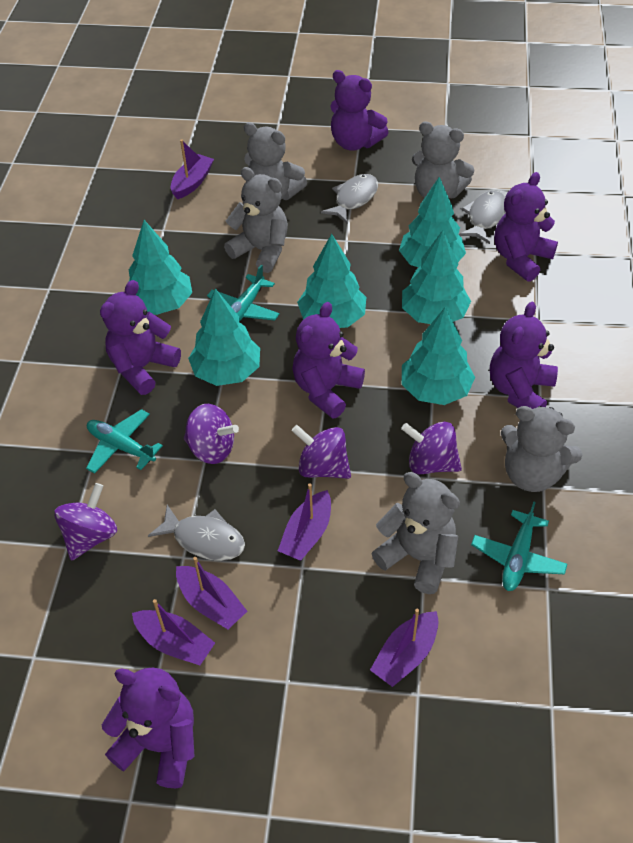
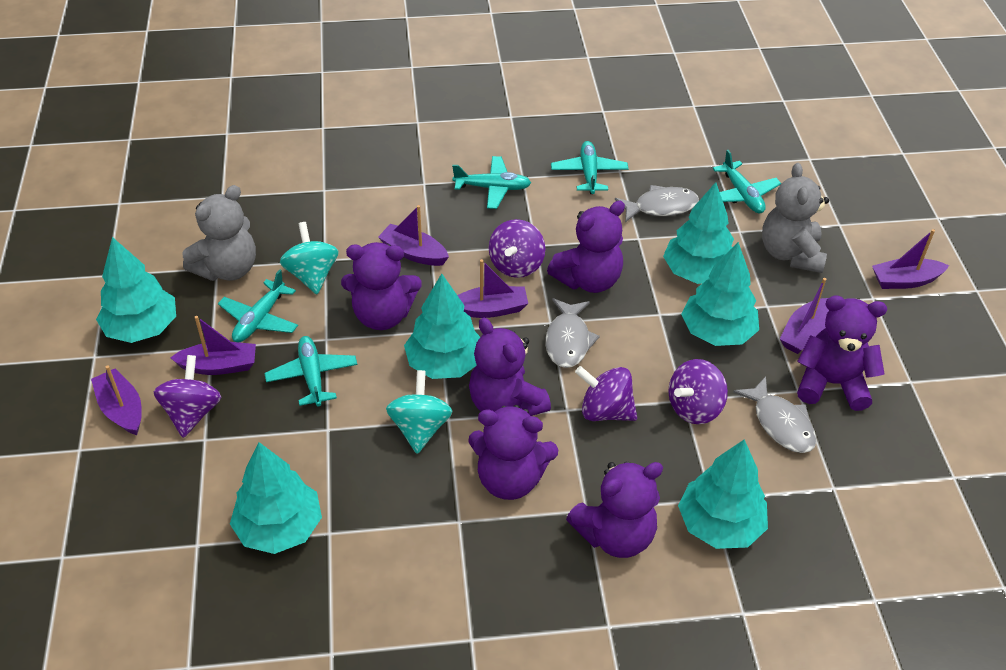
grey teddy bear: [224,167,288,273] [244,122,307,200] [371,472,460,594] [412,121,474,199] [501,406,582,492] = 5 -> [182,185,256,281] [762,163,829,273] = 2
purple boat: [132,599,215,665] [170,140,214,199] [176,557,247,629] [278,484,331,561] [370,609,439,687] = 5 -> [91,365,142,435] [170,316,256,375] [378,205,449,266] [457,259,528,318] [780,278,829,354] [872,229,949,289] = 6
turquoise plane: [86,409,163,474] [207,265,280,322] [471,501,567,591] = 3 -> [218,269,298,342] [265,336,357,407] [452,156,531,209] [551,141,628,194] [712,150,781,213] = 5
turquoise spinning top: none = 0 -> [280,222,339,294] [386,370,453,454] = 2

